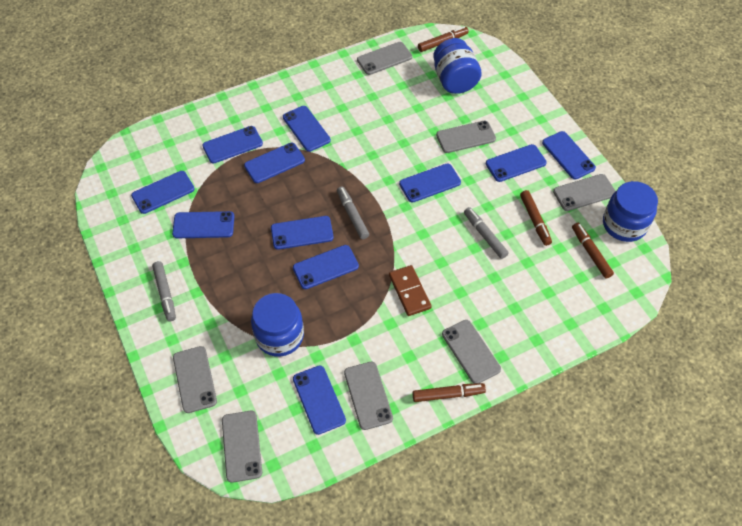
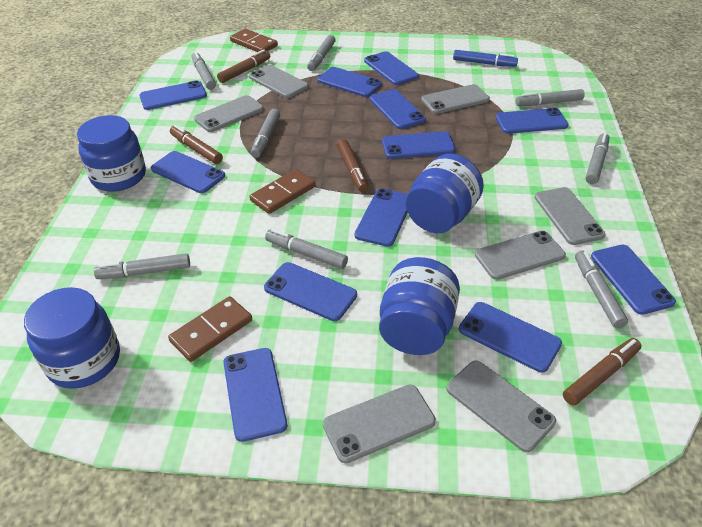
blue jar: [251,293,304,357] [433,38,482,94] [603,181,658,242] = 3 -> [24,287,120,389] [77,115,146,192] [379,257,460,355] [406,154,484,233] = 4
blue marker: none = 0 -> [453,50,518,67] = 1
blue phone: [131,171,195,214] [172,211,234,238] [202,126,263,164] [244,143,305,183] [271,216,334,250] [283,106,331,152] [293,245,359,289] [293,365,346,435] [399,163,461,203] [486,144,547,182] [542,131,596,179] = 11 -> [139,80,207,110] [151,151,225,193] [223,348,287,442] [264,262,357,321] [317,67,382,97] [354,188,408,247] [364,51,419,85] [370,89,426,129] [382,131,455,159] [459,302,562,373] [496,108,569,134] [591,245,676,315] = 12
brown domino: [389,265,431,316] = 1 -> [168,296,252,362] [230,29,278,52] [250,169,316,214] = 3
grey marker: [152,261,176,321] [337,186,369,239] [464,207,509,259] = 3 -> [94,253,190,279] [192,52,216,90] [251,109,280,158] [265,229,348,269] [307,35,335,71] [516,89,585,106] [575,250,628,328] [585,133,609,184] = 8

